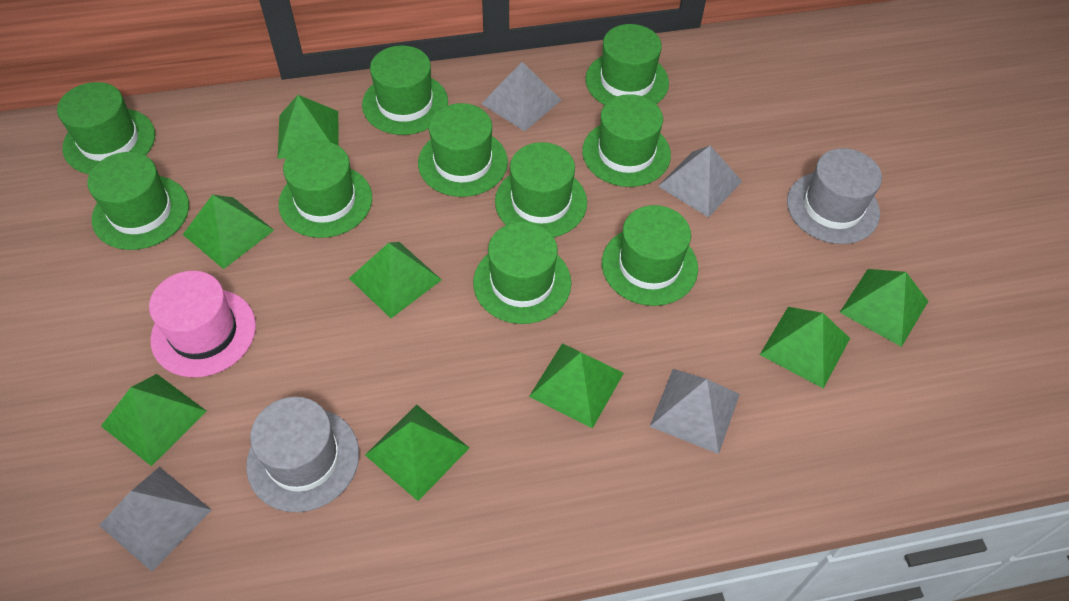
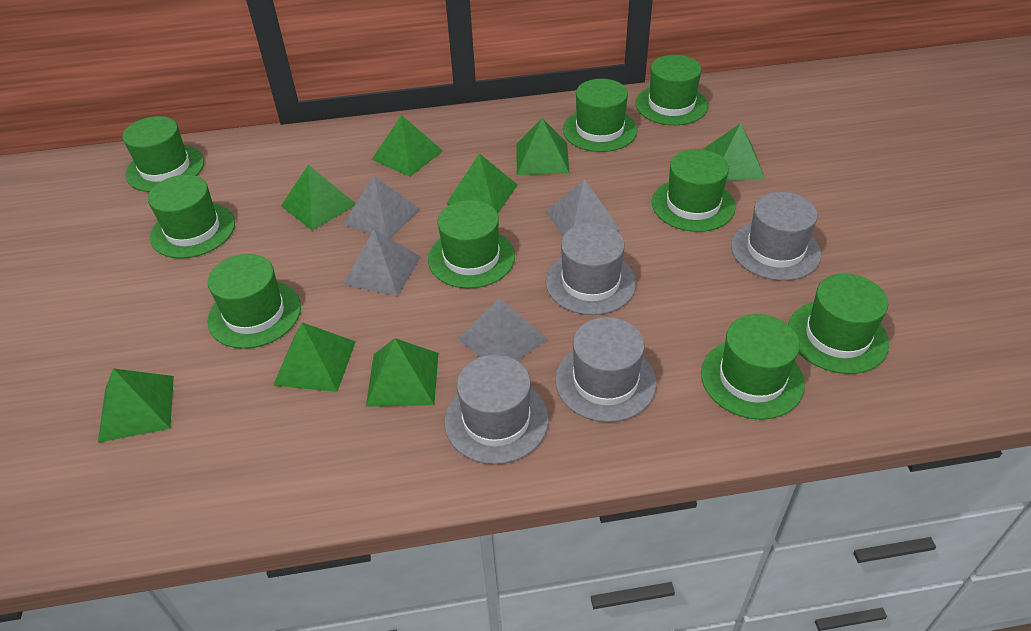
green hat: [57,82,155,174] [87,152,189,250] [278,141,372,238] [362,45,448,135] [418,103,508,197] [473,222,571,324] [495,142,587,237] [582,94,671,187] [585,24,669,105] [602,205,698,306] = 10 -> [123,116,204,192] [148,175,235,258] [207,254,301,349] [428,200,515,288] [563,79,637,152] [635,55,708,125] [652,149,736,232] [701,314,805,420] [788,274,889,374] = 9
grey hat: [246,397,359,512] [787,148,882,244] = 2 -> [444,355,549,464] [546,223,636,315] [555,317,657,422] [731,192,821,281] = 4
pink hat: [149,271,256,377] = 1 -> none = 0

